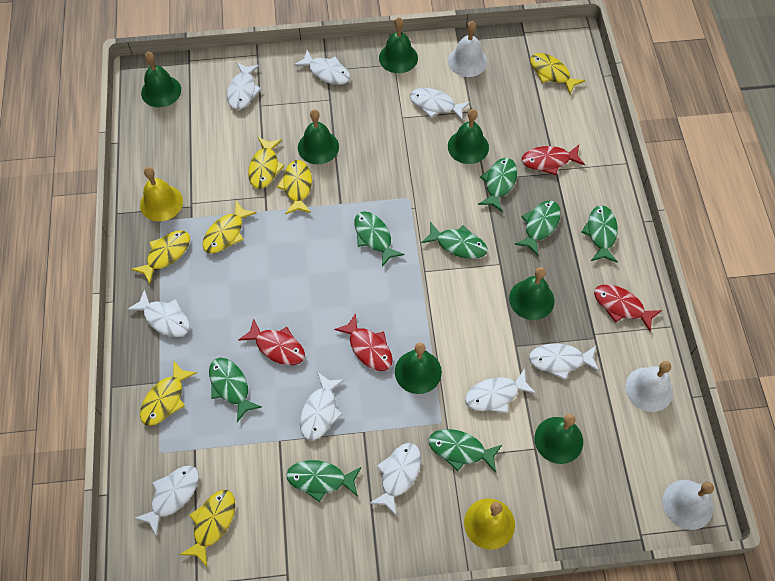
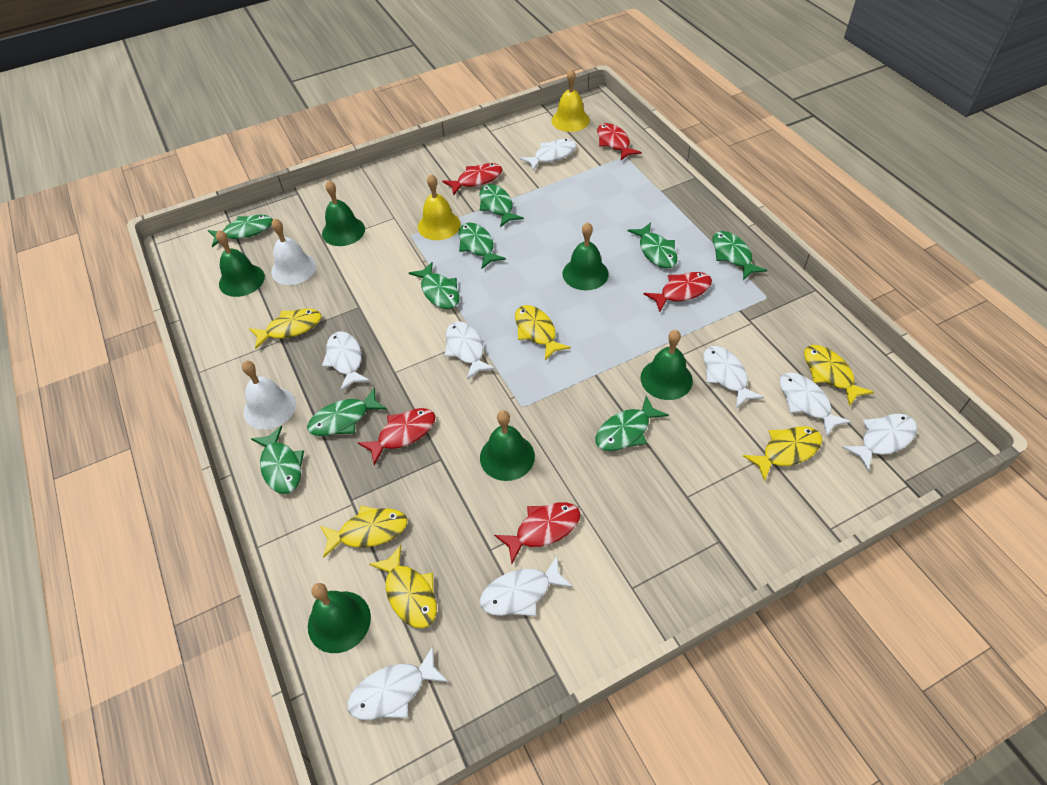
green bell: [141,52,181,107] [298,109,339,164] [379,17,418,73] [395,343,442,394] [448,109,489,164] [509,267,554,320] [534,414,583,464] = 7 -> [216,230,265,297] [308,583,371,653] [322,180,365,246] [480,410,535,481] [563,222,609,290] [641,330,693,400] = 6
green fish: [209,358,262,422] [286,460,361,502] [354,211,405,267] [421,222,487,259] [429,429,502,473] [478,158,517,212] [514,200,561,256] [581,205,618,263] = 8 -> [208,215,273,248] [251,426,304,494] [307,387,387,436] [409,262,459,309] [458,222,506,269] [479,184,524,227] [596,396,669,451] [627,223,677,268] [713,231,767,280] = 9
red fish: [238,318,305,365] [334,313,393,371] [522,145,585,175] [594,285,662,332] = 4 -> [358,408,436,465] [442,163,503,196] [494,502,580,564] [597,123,642,160] [644,272,712,312] = 5
white bell: [448,21,487,77] [625,361,673,412] [663,480,714,530] = 3 -> [242,361,296,430] [271,218,316,285] = 2
white fish: [127,289,190,337] [134,466,199,537] [227,63,262,110] [294,50,350,85] [300,373,345,440] [369,443,421,516] [410,88,470,120] [465,368,536,413] [529,343,599,380] = 9 -> [322,331,370,391] [347,646,448,720] [445,321,496,380] [480,556,573,616] [520,139,576,171] [703,346,764,409] [779,372,852,437] [842,414,917,471] = 8
yellow fish: [131,231,190,284] [140,360,197,426] [180,490,235,566] [202,201,257,254] [248,137,285,189] [277,160,312,214] [530,53,585,94] = 7 -> [249,309,321,349] [320,505,408,558] [369,545,437,628] [515,305,571,360] [743,426,822,481] [804,345,874,406] = 6

